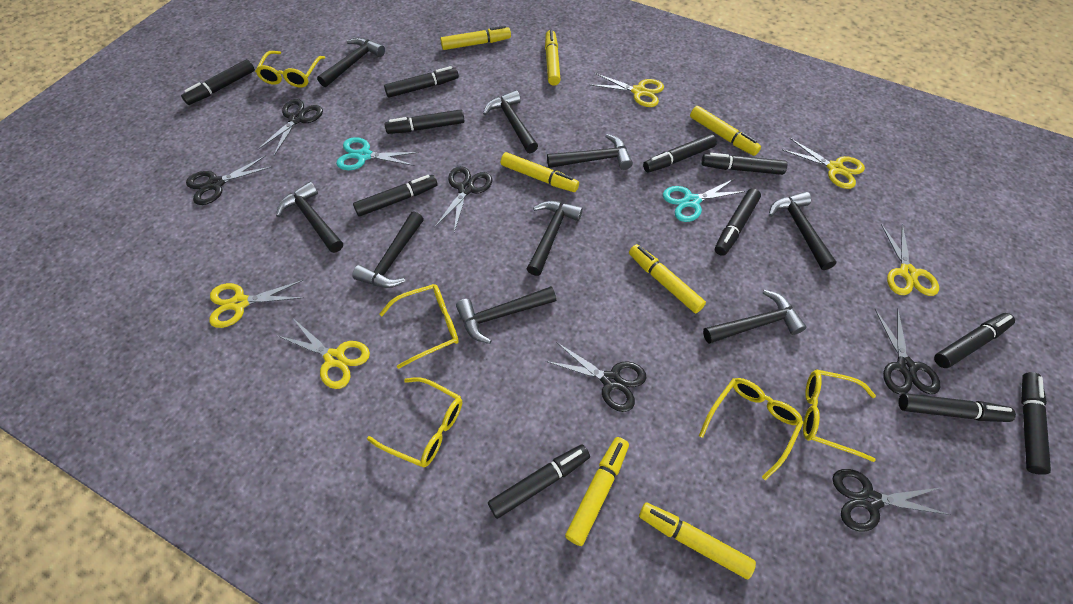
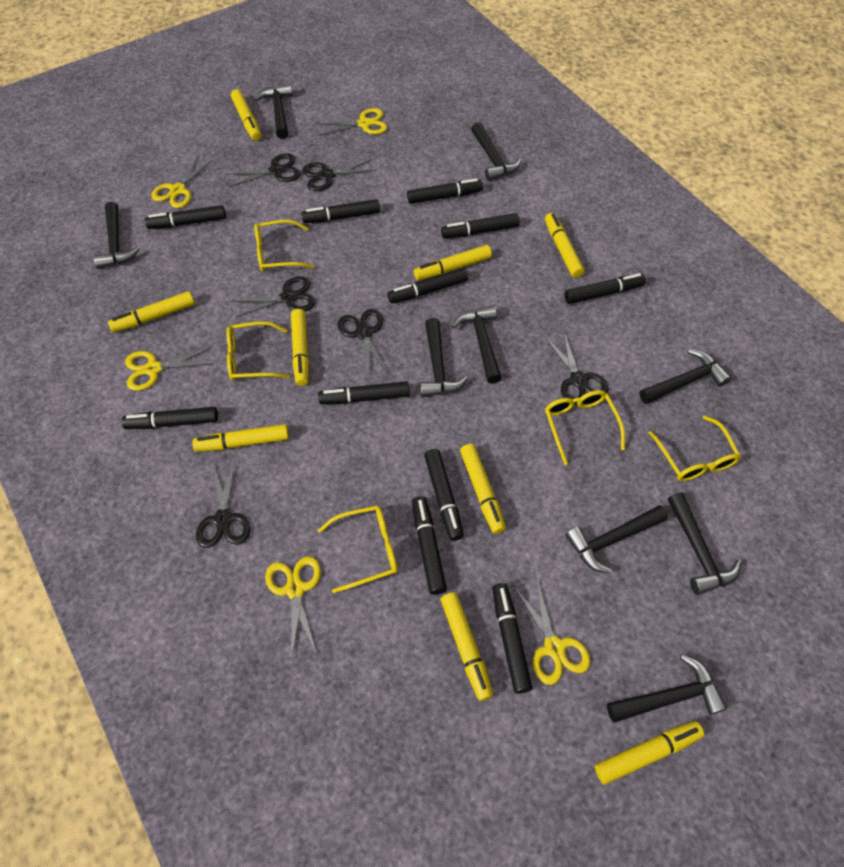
turquoise scissors: [336,137,419,170] [663,178,746,222] = 2 -> none = 0
yellow marker: [440,26,511,50] [501,152,579,192] [545,30,561,86] [565,437,629,546] [629,244,706,313] [639,502,756,579] [690,106,761,156] = 7 -> [108,291,195,333] [192,424,289,452] [231,89,261,141] [291,309,309,386] [414,245,492,280] [441,592,493,701] [460,444,506,534] [545,213,585,278] [595,721,704,784] = 9

